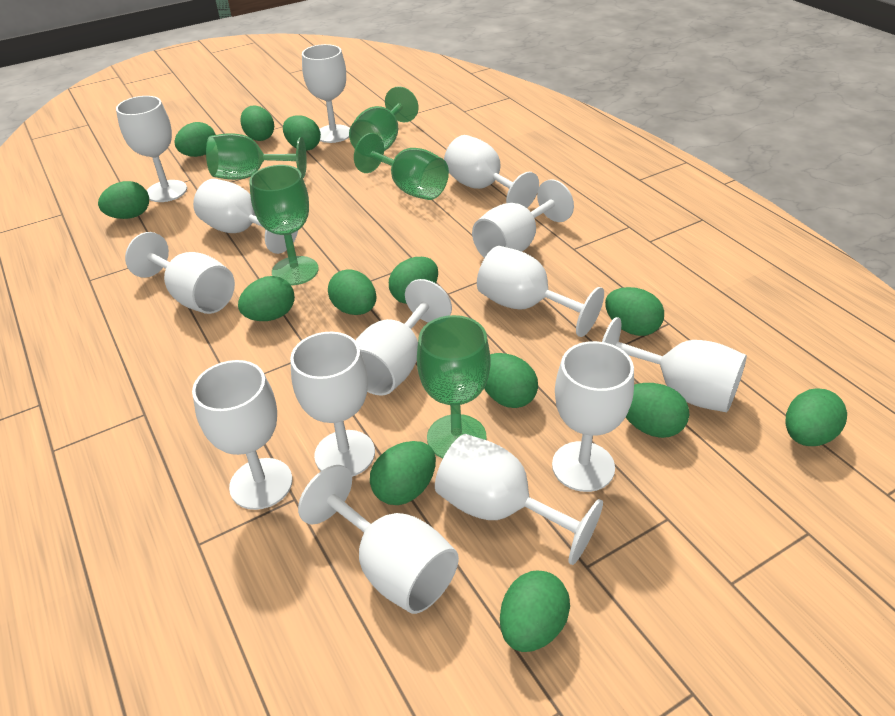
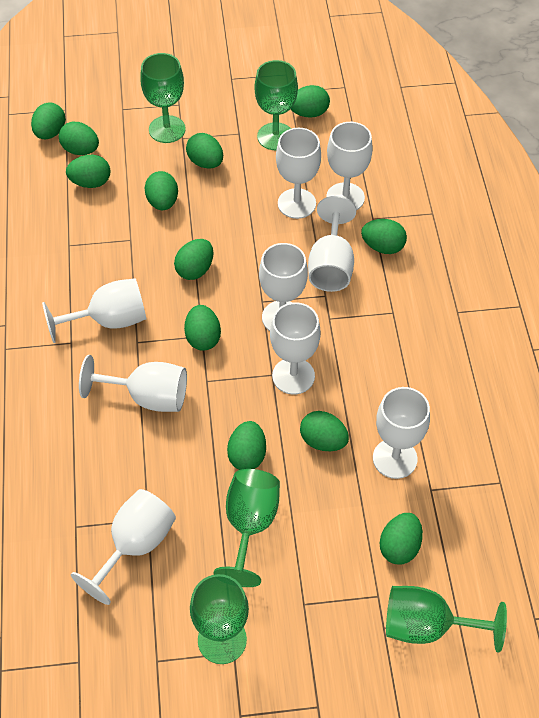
green egg: [98,181,149,219] [174,122,216,157] [238,276,295,321] [240,105,274,141] [283,115,321,151] [328,269,376,315] [370,441,436,505] [389,257,438,304] [484,353,538,408] [500,571,570,652] [605,287,664,336] [626,383,689,438] [785,389,847,446] = 13 -> [31,102,66,139] [59,122,99,155] [66,155,111,188] [145,171,178,210] [174,239,213,280] [184,305,221,351] [186,133,223,169] [227,421,266,470] [291,85,330,118] [300,411,349,451] [361,219,407,254] [380,513,423,565] = 12
white goblet: [116,96,187,202] [125,232,235,314] [192,360,293,510] [193,179,298,254] [290,332,375,477] [298,465,459,614] [302,44,350,143] [356,279,452,396] [435,434,603,565] [444,135,539,208] [472,179,574,258] [477,246,604,337] [552,341,634,492] [602,317,747,412] = 14 -> [42,278,146,343] [71,489,176,605] [79,355,187,412] [259,243,308,331] [270,302,321,395] [276,128,321,219] [308,196,356,292] [326,122,373,210] [373,387,430,479] = 9

